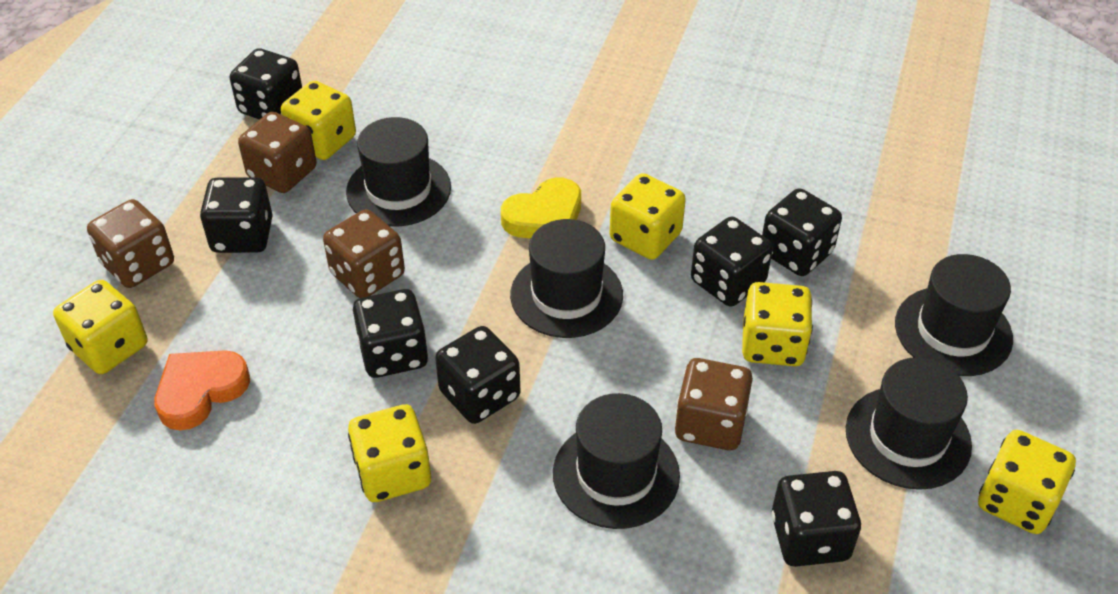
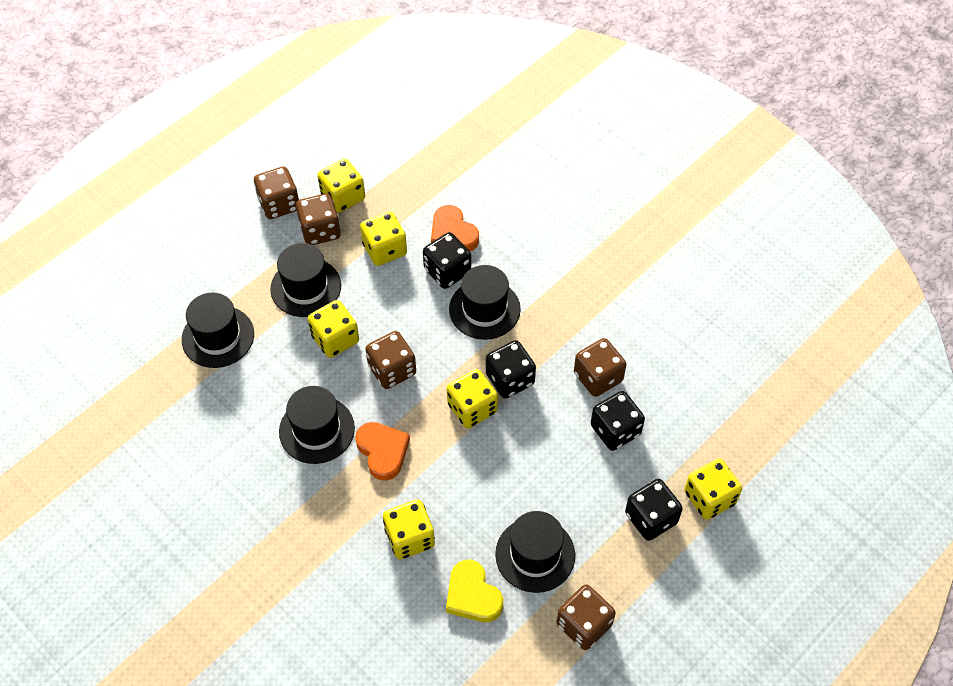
black dice: [200,177,273,253] [230,48,302,120] [353,289,428,378] [435,326,520,424] [691,217,773,307] [762,188,842,276] [771,471,861,567] = 7 -> [423,232,471,289] [486,340,536,399] [591,391,645,451] [625,479,683,541] = 4
brown dice: [87,199,174,288] [238,112,317,193] [323,209,405,298] [675,358,753,451] = 4 -> [254,166,299,219] [296,193,341,245] [365,331,416,389] [557,584,616,650] [574,338,626,397] = 5
orange heart: [154,350,250,430] = 1 -> [355,422,410,481] [431,205,479,251] = 2

